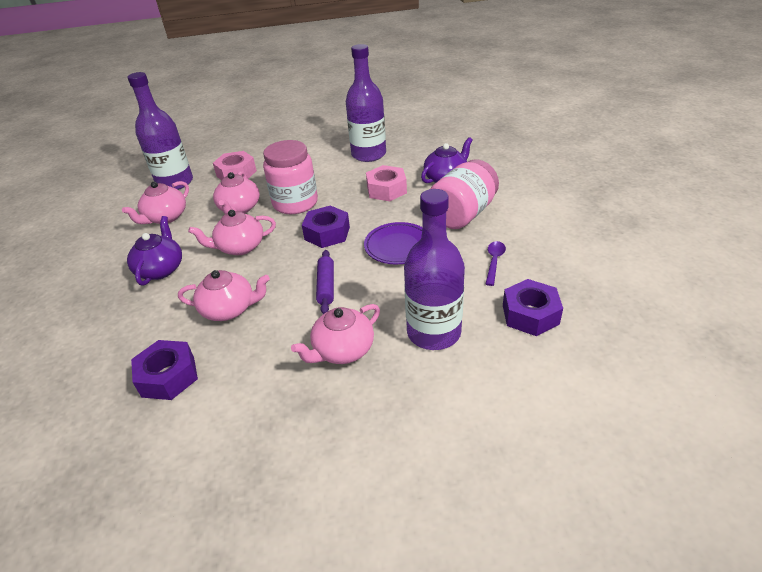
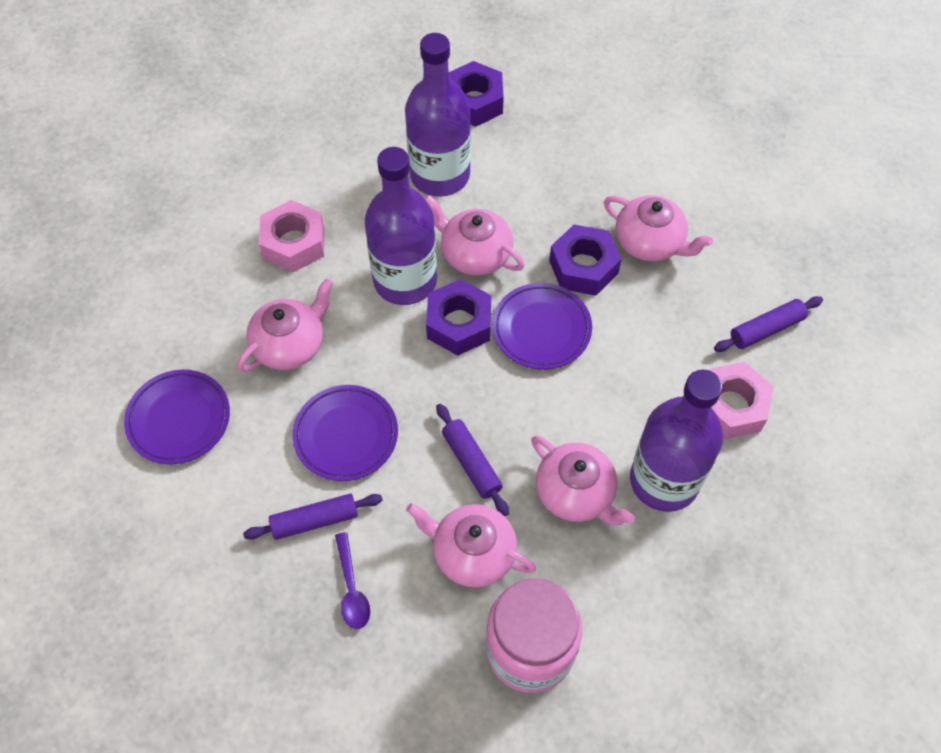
pink jar: [263,140,318,214] [430,159,499,229] = 2 -> [486,578,582,693] = 1
purple plate: [364,222,422,264] = 1 -> [124,370,230,464] [292,385,398,481] [492,283,592,370] = 3
purple rolling pin: [316,250,334,314] = 1 -> [243,494,382,540] [436,404,509,516] [714,296,823,352] = 3
purple teapot: [127,216,182,286] [421,137,473,183] = 2 -> none = 0

